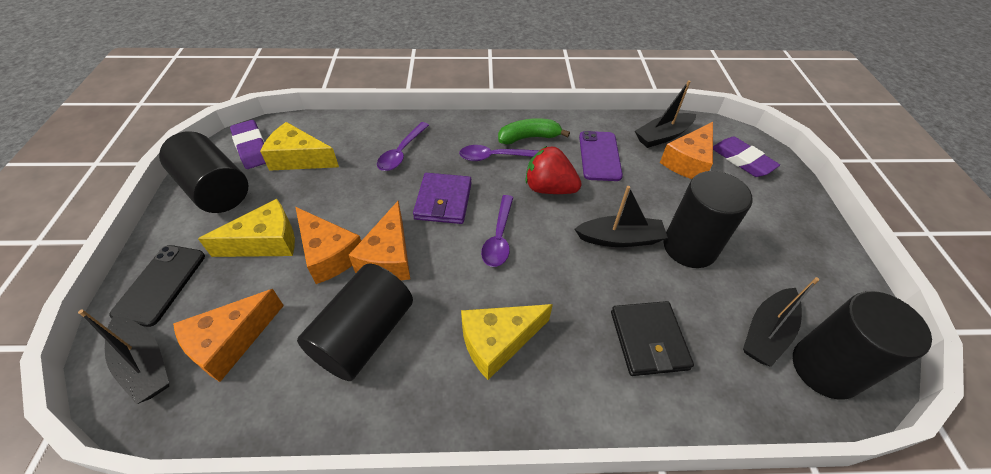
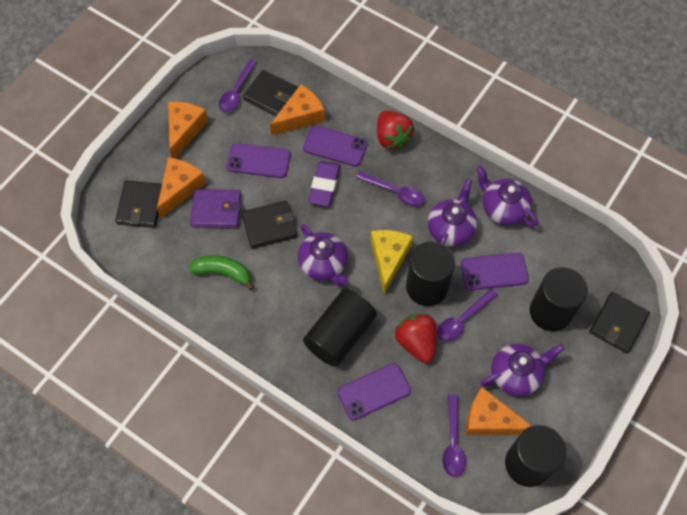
black boat: [78,310,169,404] [575,186,668,247] [635,80,696,148] [743,277,819,367] = 4 -> none = 0
black phone: [109,245,205,327] = 1 -> none = 0
black wallet: [611,301,694,376] = 1 -> [115,181,162,228] [242,201,297,249] [243,70,298,116] [589,292,650,353] = 4
purple eraser: [230,120,266,169] [713,136,780,177] = 2 -> [308,161,340,206] = 1
purple phone: [579,131,623,181] = 1 -> [227,143,291,178] [303,125,368,167] [337,363,411,420] [461,253,529,290] = 4
purple spoon: [377,122,429,171] [459,145,540,161] [481,195,513,267] = 3 -> [219,59,257,112] [356,171,425,206] [437,288,498,342] [442,395,466,477] = 4
purple teapot: none = 0 -> [298,224,348,286] [428,179,477,247] [476,165,538,227] [480,344,564,396] = 4
red strawberry: [525,146,582,194] = 1 -> [377,111,414,150] [395,313,437,363] = 2
yellow cheese: [198,199,295,257] [260,122,339,171] [461,304,553,380] = 3 -> [371,230,413,294] = 1

